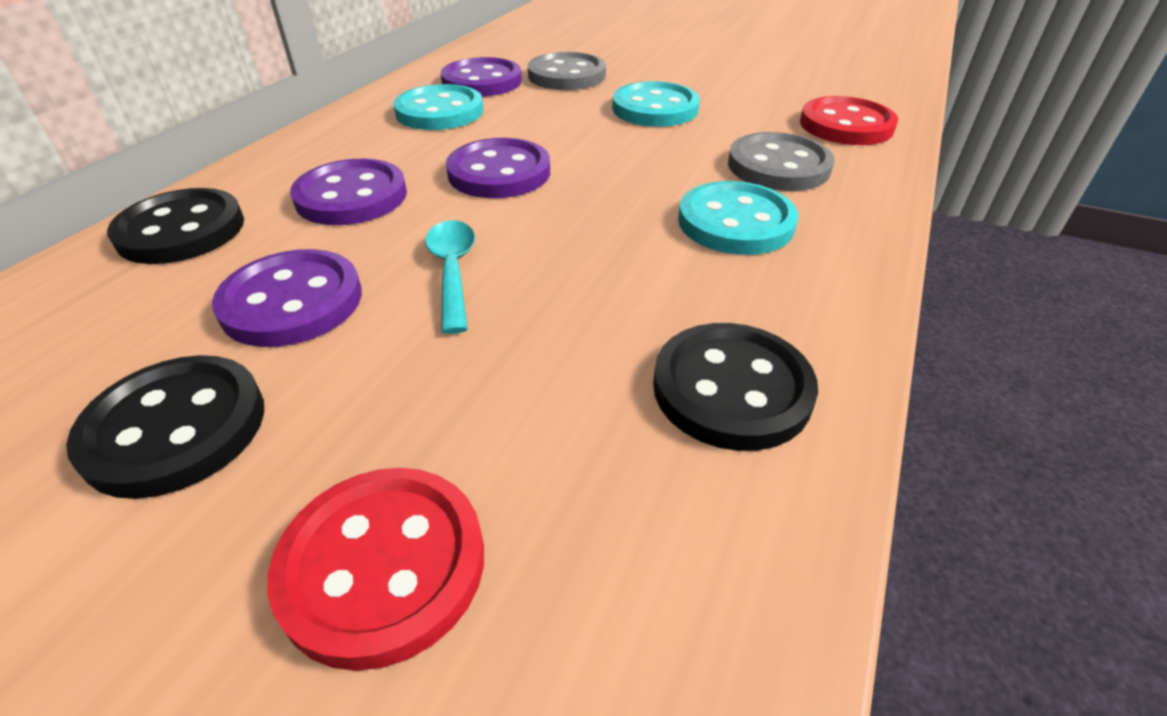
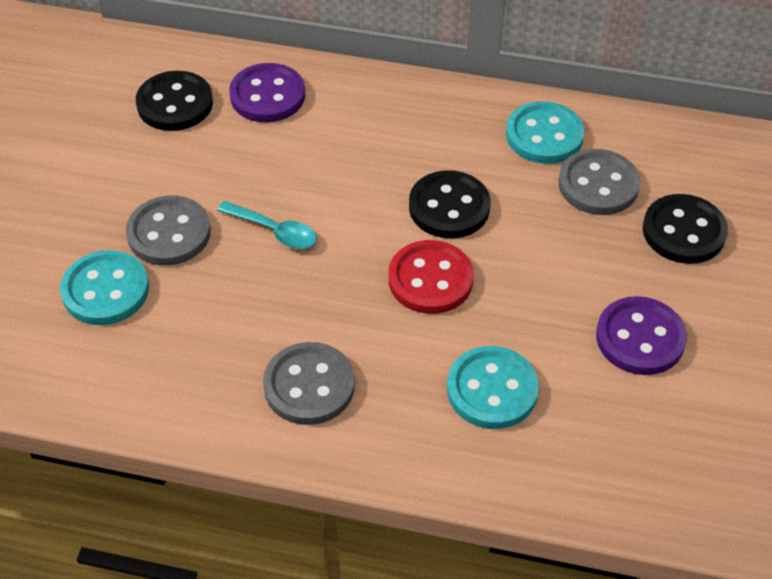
grey button: [528,52,606,90] [728,132,835,191] = 2 -> [126,195,211,265] [263,342,355,425] [558,149,640,215] = 3
purple button: [212,249,362,347] [290,159,407,225] [441,57,522,97] [446,138,550,198] = 4 -> [229,63,305,122] [596,296,687,375] = 2
red button: [267,468,484,671] [800,96,898,145] = 2 -> [388,240,474,314] = 1

